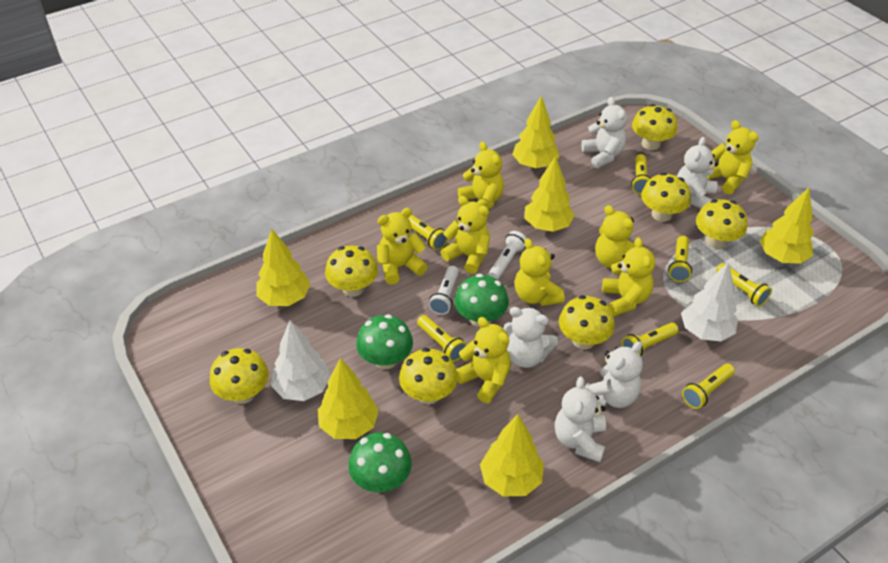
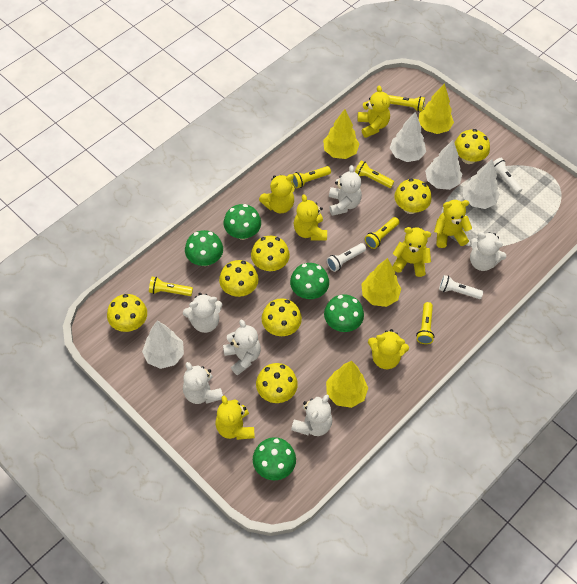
green mushroom: [348,432,412,492] [356,314,413,369] [454,274,509,327] = 3 -> [185,230,223,266] [224,204,261,240] [253,437,296,480] [290,263,329,299] [324,294,364,332] = 5
white flashlight: [429,266,459,315] [489,231,527,280] = 2 -> [327,243,366,272] [439,275,483,299] [493,158,523,194] = 3
white teddy bear: [503,307,558,368] [555,377,606,462] [581,97,627,168] [585,341,643,408] [677,137,718,208] = 5 -> [183,293,223,333] [183,362,223,404] [223,319,261,376] [291,395,332,436] [329,165,362,216] [470,232,506,271] = 6
white tree: [271,320,331,401] [681,262,738,341] = 2 -> [142,321,184,369] [390,112,426,162] [425,140,462,190] [463,159,500,209] = 4
yellow flashlight: [408,214,448,250] [417,315,467,362] [622,323,679,356] [631,154,651,195] [668,236,692,282] [682,364,735,409] [716,263,772,307] = 7 -> [149,277,193,296] [292,166,331,188] [355,160,394,188] [365,217,400,249] [388,95,425,112] [416,302,434,344] = 6
yellow teddy bear: [377,208,428,285] [441,196,490,274] [456,317,511,403] [458,142,504,210] [514,238,565,306] [595,205,635,268] [602,237,655,316] [708,120,759,195] = 8 -> [215,396,255,440] [259,174,295,213] [294,194,327,240] [357,85,390,138] [368,329,409,369] [392,227,431,277] [434,200,472,248] = 7
yellow tree: [257,229,310,306] [318,358,379,439] [480,414,544,496] [512,96,560,169] [525,156,575,232] [760,188,814,264] = 6 -> [323,109,360,159] [326,361,368,408] [361,258,401,307] [419,83,454,134] = 4

